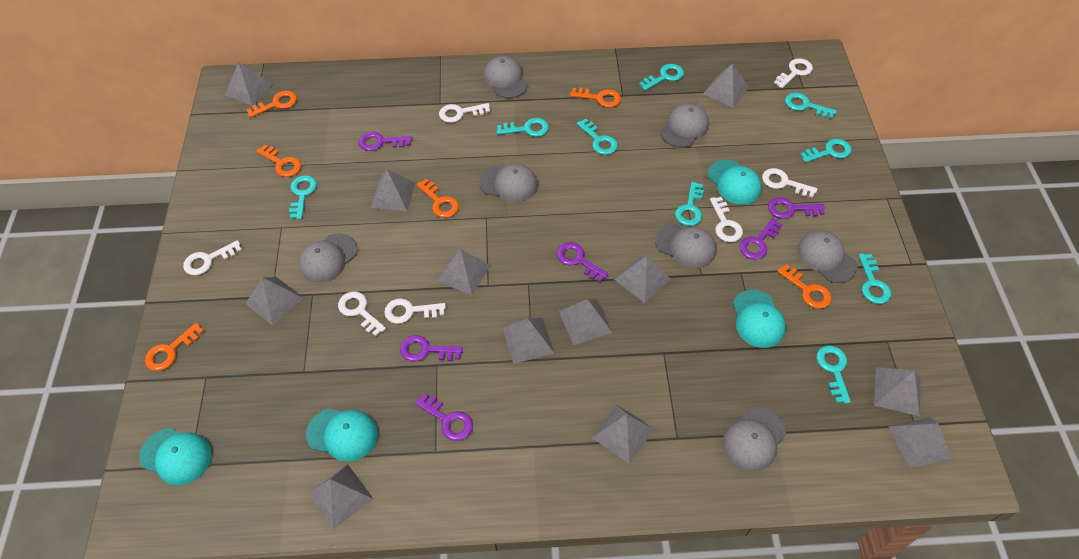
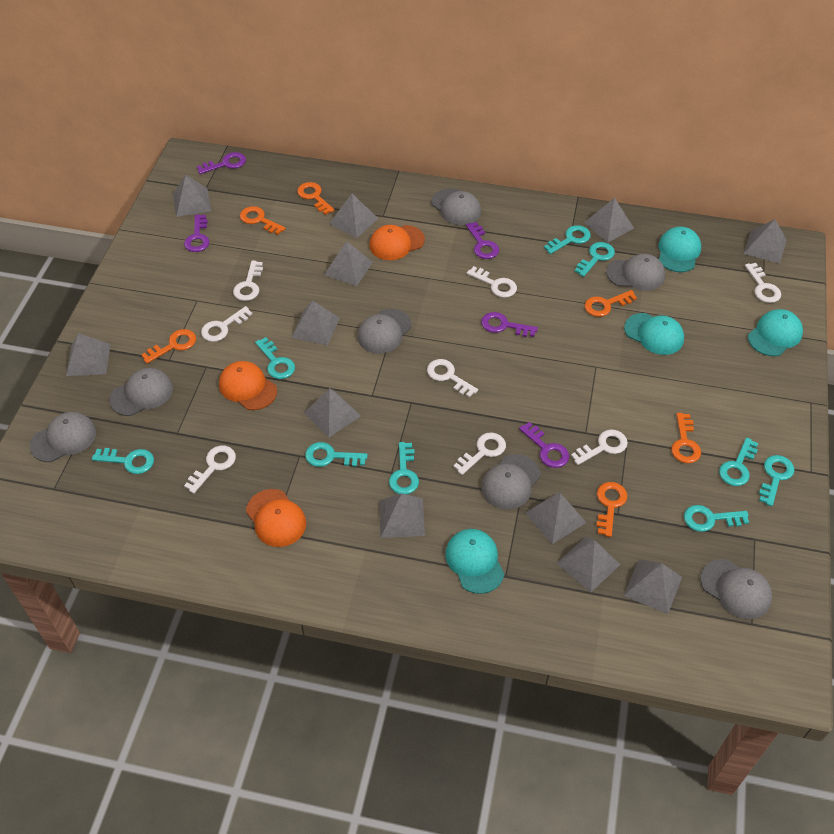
orange cap: none = 0 -> [219,361,277,410] [246,489,306,547] [369,225,425,260] = 3
purple key: [358,132,412,151] [400,335,463,362] [415,393,473,441] [557,242,609,282] [739,218,782,260] [768,197,825,219] = 6 -> [184,214,209,252] [197,152,246,174] [466,222,499,259] [481,312,538,337] [519,422,569,468] = 5
white key: [183,240,242,275] [338,292,386,336] [384,298,446,324] [439,103,490,123] [710,197,743,242] [762,168,817,197] [774,58,813,88] = 7 -> [184,446,236,494] [201,306,252,342] [233,260,263,301] [427,359,478,398] [453,432,506,475] [467,266,517,298] [571,430,628,465] [745,263,781,303] = 8

